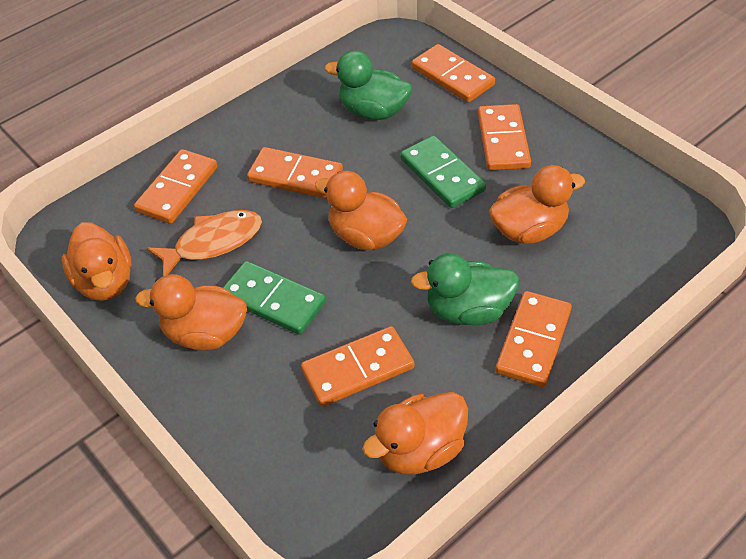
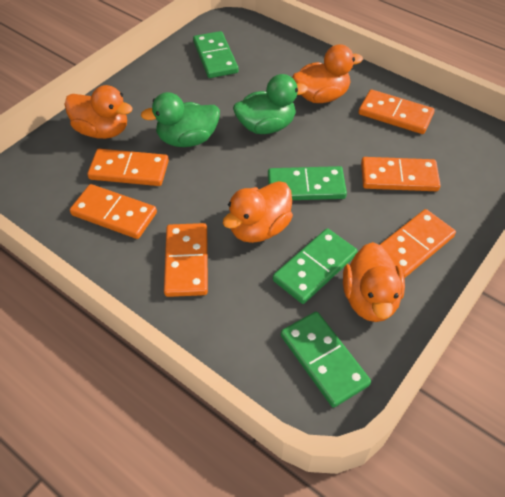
green domino: [223,261,326,335] [400,136,486,208] = 2 -> [193,31,238,78] [268,166,347,200] [273,228,358,304] [281,312,371,408] = 4
orange duck: [62,222,132,301] [135,274,247,351] [315,171,408,250] [362,392,468,475] [489,165,585,244] = 5 -> [64,85,133,139] [223,181,293,243] [292,44,363,103] [343,242,405,322] = 4
orange fish: [147,210,262,276] = 1 -> none = 0

